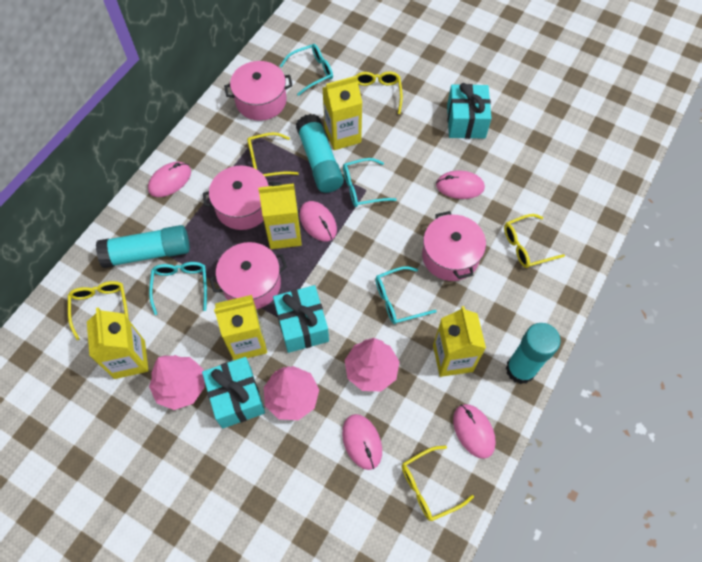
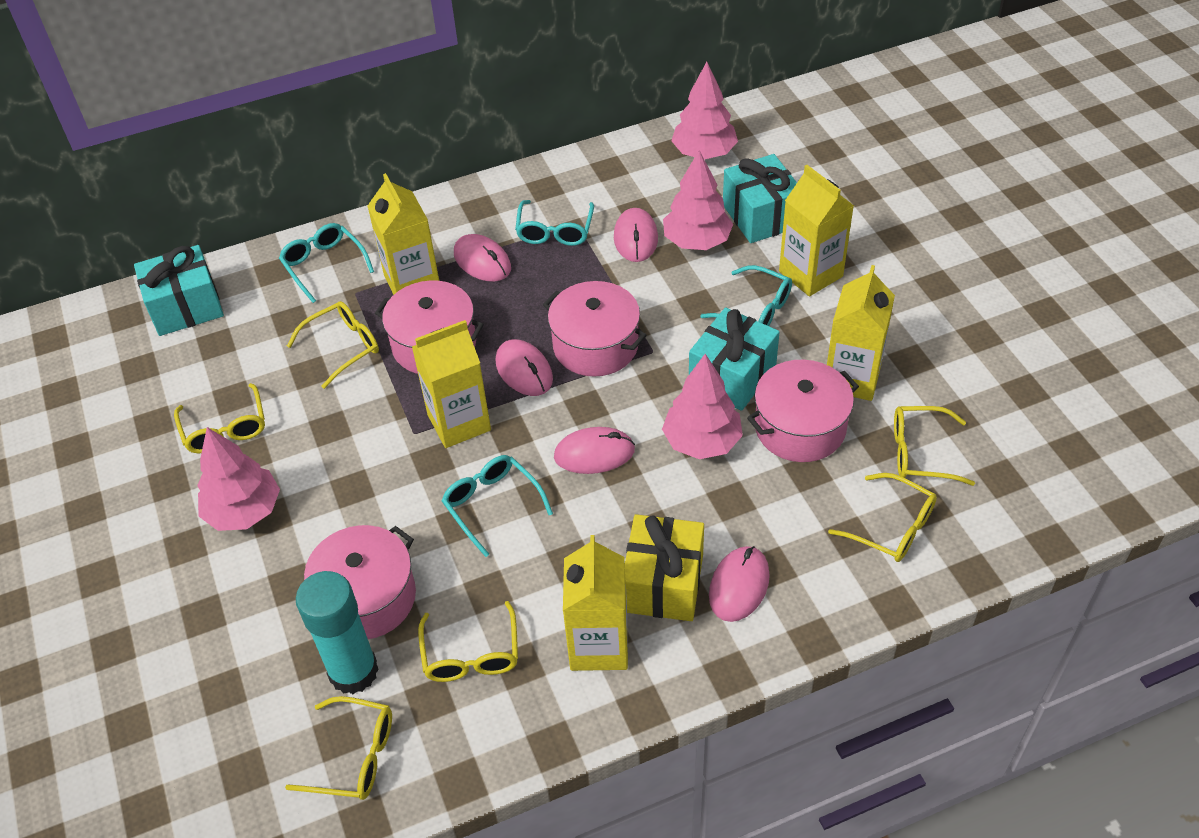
pink tree: [149,355,205,410] [264,366,319,420] [345,338,399,391] = 3 -> [197,427,280,531] [662,354,743,459] [663,150,733,250] [671,62,738,159] = 4
turquoise glue stick: [96,225,190,268] [296,114,344,193] [506,323,561,384] = 3 -> [296,571,379,694] = 1
yellow gift: none = 0 -> [625,514,704,621] = 1
yellow glasses: [68,281,129,340] [247,132,299,177] [356,71,403,114] [402,446,474,521] [504,214,565,268] = 5 -> [174,383,265,453] [285,696,392,800] [287,301,379,389] [418,601,518,682] [828,473,937,562] [894,406,975,486] = 6

